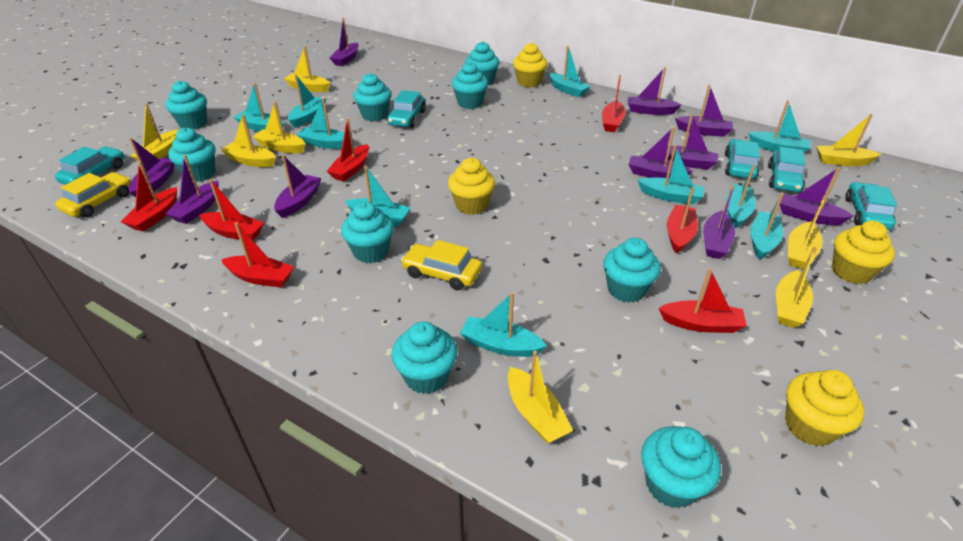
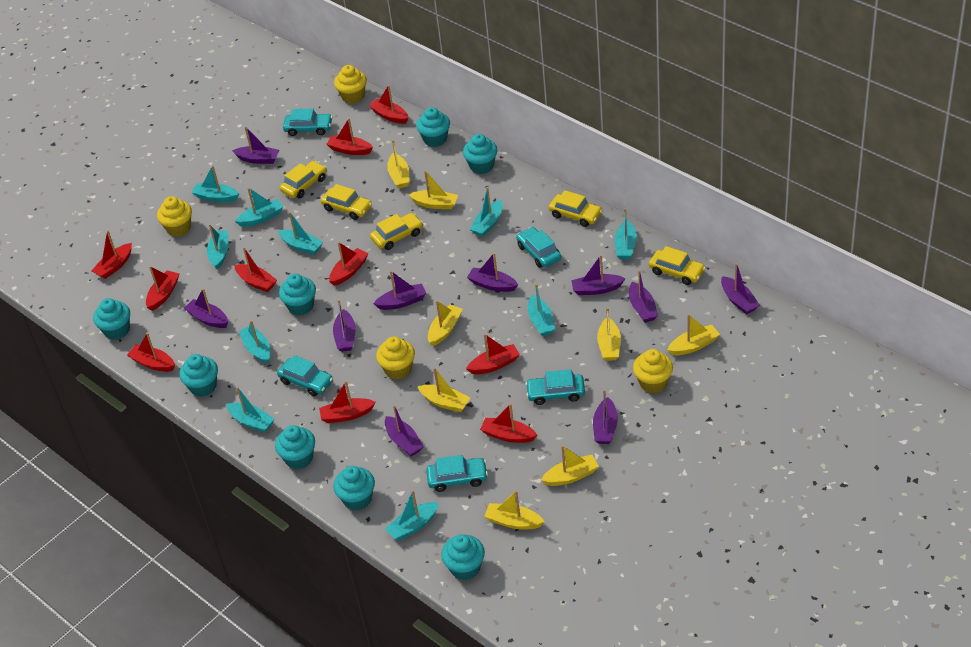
red boat: [121,161,177,232] [199,179,264,240] [221,222,294,288] [327,118,369,181] [602,75,626,132] [659,268,747,333] [667,187,698,254] = 7 -> [92,230,132,279] [127,333,175,371] [146,266,179,311] [235,247,277,292] [319,381,375,423] [326,118,373,155] [329,242,369,286] [369,85,408,124] [466,334,520,374] [480,404,537,443] = 10
turquoise cupcake: [165,81,207,129] [168,128,215,182] [341,202,394,263] [353,73,392,121] [392,321,457,394] [452,62,488,109] [465,41,499,85] [603,237,660,303] [641,426,721,508] = 9 -> [93,298,130,340] [179,354,218,397] [275,425,315,469] [279,274,316,315] [333,466,375,511] [416,107,450,147] [441,534,485,580] [463,134,497,174] = 8
yellow car: [55,172,131,218] [401,240,482,290] = 2 -> [280,161,327,198] [321,184,372,220] [370,213,423,250] [548,190,603,227] [649,246,706,285] = 5

